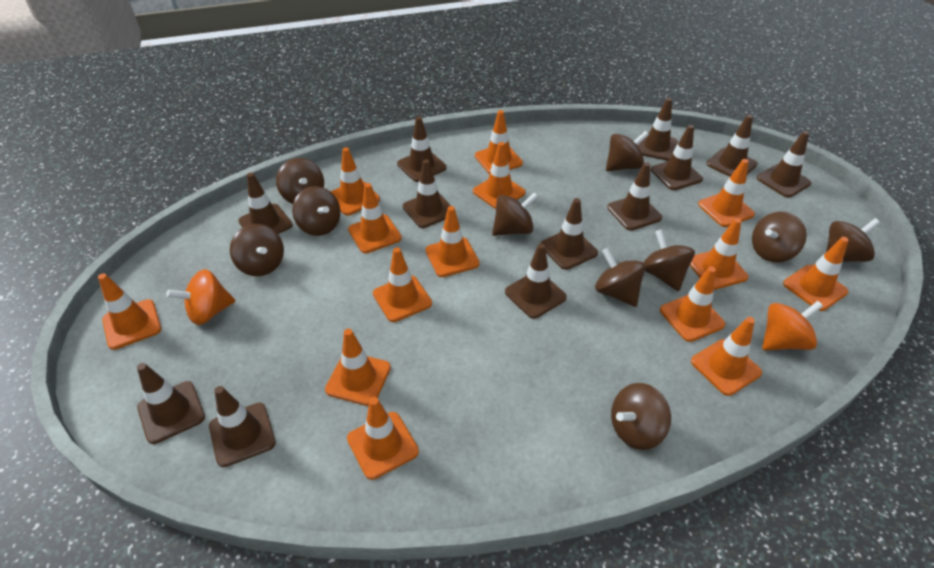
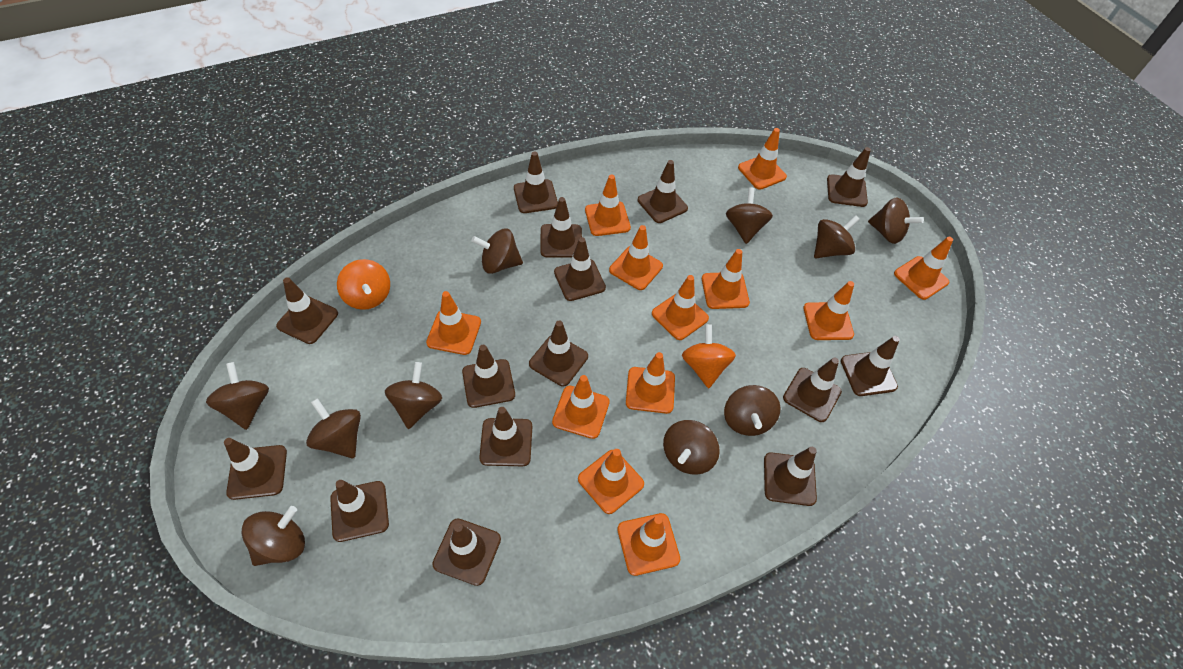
brown traffic cone: [137,363,205,444] [209,386,276,467] [238,172,293,234] [397,116,447,182] [403,159,451,228] [505,244,567,319] [541,198,598,270] [607,162,662,231] [637,98,678,161] [651,125,703,190] [706,114,758,177] [757,131,811,198] = 12 -> [224,438,287,500] [276,277,338,344] [330,480,389,542] [432,518,501,586] [462,345,515,408] [479,407,532,466] [514,151,558,213] [529,320,588,386] [541,197,582,257] [554,237,606,301] [638,160,688,223] [764,447,817,506] [783,358,842,422] [827,147,871,207] [841,336,900,396] = 15
orange traffic cone: [98,273,161,350] [325,329,391,406] [331,147,380,216] [347,397,419,480] [348,183,402,254] [373,247,432,322] [426,206,480,277] [473,142,526,209] [475,110,523,174] [660,266,725,342] [690,218,748,290] [691,317,762,396] [698,159,755,227] [783,237,849,311] = 14 -> [426,291,481,355] [552,375,610,439] [578,449,644,514] [585,175,631,236] [609,225,663,290] [617,513,680,576] [626,352,675,414] [652,275,709,340] [702,249,750,309] [738,128,787,190] [803,281,854,340] [894,237,953,300] = 12

